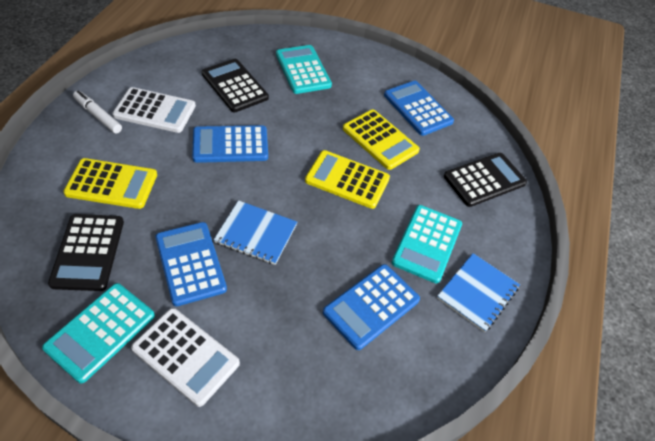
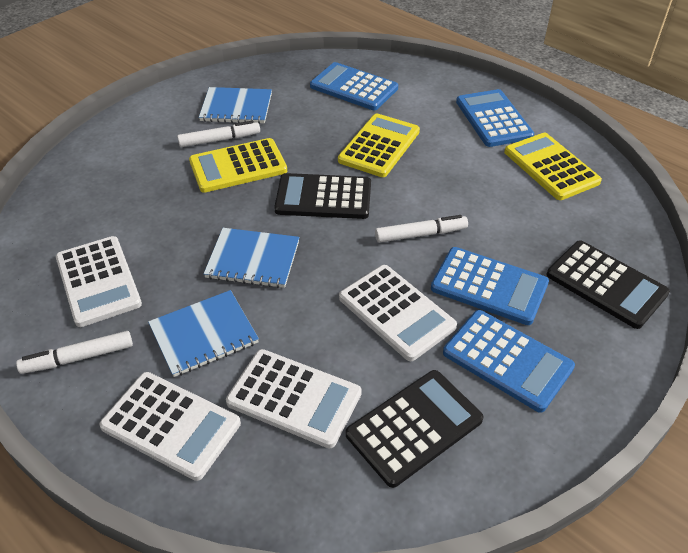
blue notebook: [214,200,297,265] [437,253,520,332] = 2 -> [148,290,259,377] [199,87,272,124] [204,228,300,288] = 3
turquoise calculator: [42,283,155,384] [276,45,332,94] [392,205,462,283] = 3 -> none = 0
white calculator: [112,87,196,133] [131,308,240,407] = 2 -> [56,236,142,327] [99,372,241,481] [226,349,362,448] [339,265,457,361] = 4
white marker: [73,90,122,134] = 1 -> [16,331,133,374] [177,121,260,147] [375,215,468,243] = 3

